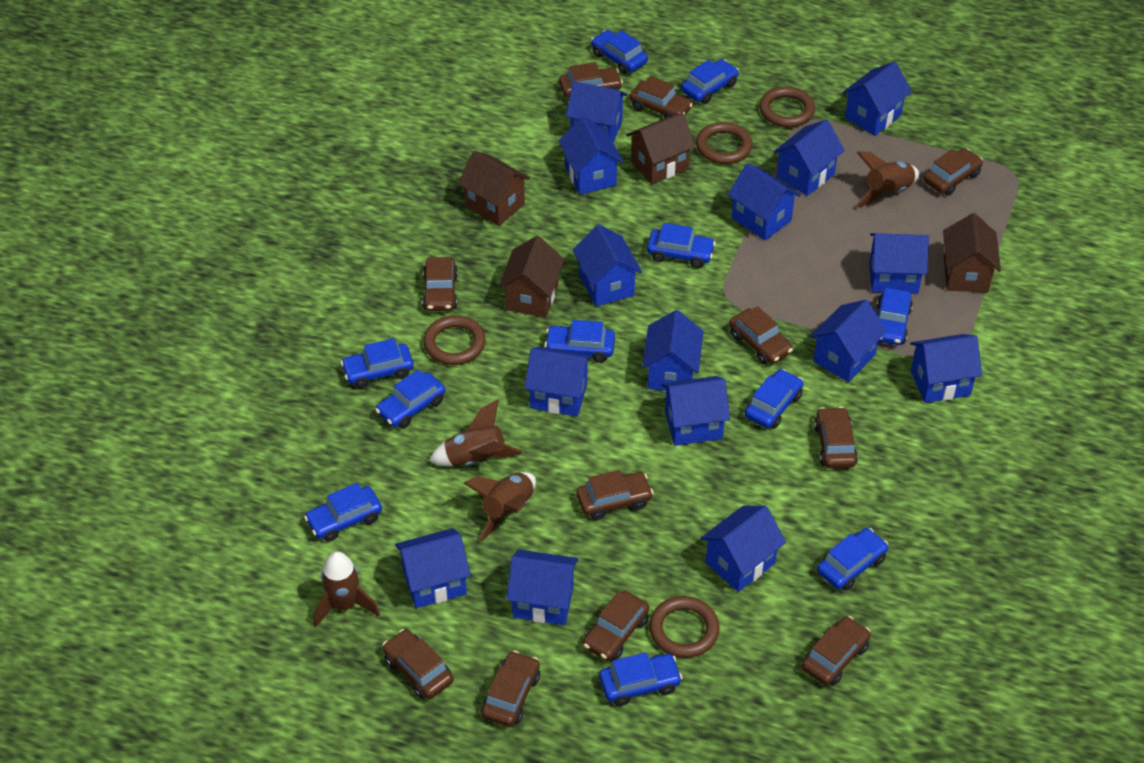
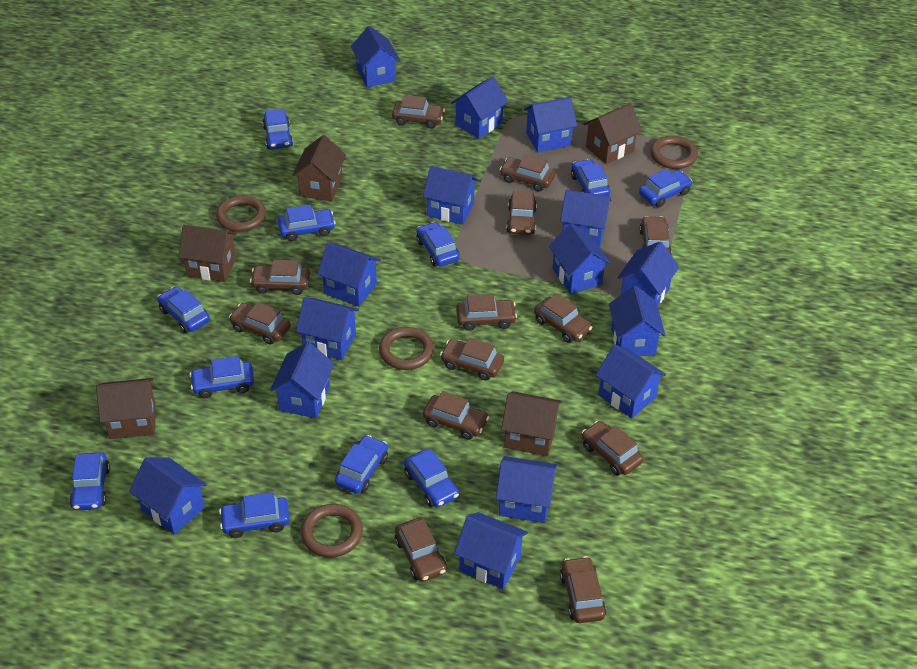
brown car: [382,629,453,699] [422,257,458,311] [481,650,540,727] [559,62,623,98] [576,470,653,520] [583,591,649,661] [630,76,693,119] [729,306,793,365] [802,616,871,686] [814,407,858,469] [923,148,983,196] = 11 -> [229,302,291,345] [250,260,310,295] [392,95,445,129] [395,518,447,582] [423,391,489,440] [440,338,504,381] [456,294,517,331] [500,155,555,191] [507,191,537,235] [534,294,593,343] [560,556,606,623] [582,421,644,476] [639,216,672,254] = 13
brown house: [458,151,530,226] [498,236,564,318] [626,113,696,184] [943,213,1001,293] = 4 -> [96,378,156,439] [179,225,237,282] [292,135,346,201] [501,391,562,456] [584,103,642,164] = 5
brown rocket: [314,552,380,628] [429,399,523,466] [463,472,536,542] [856,151,919,207] = 4 -> none = 0

